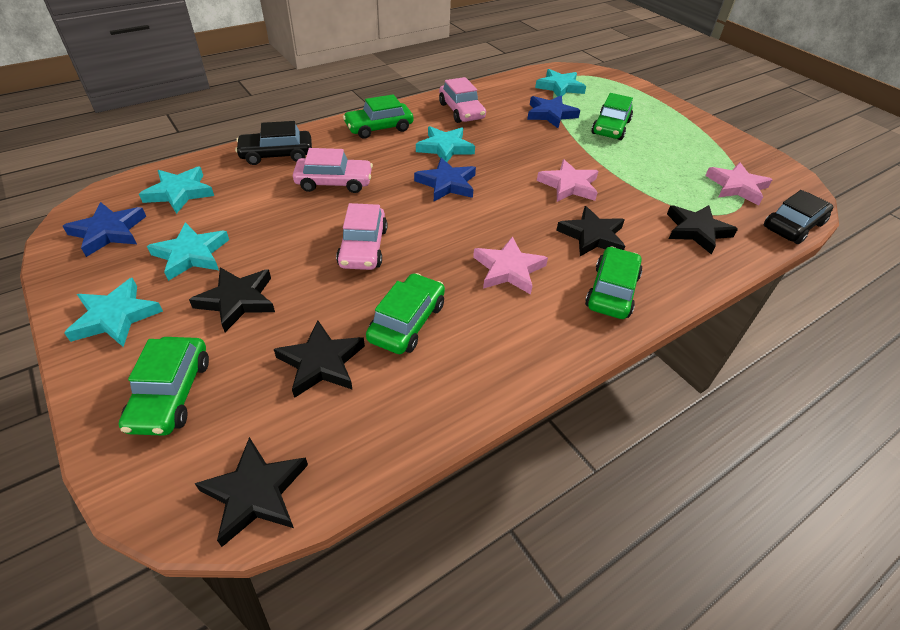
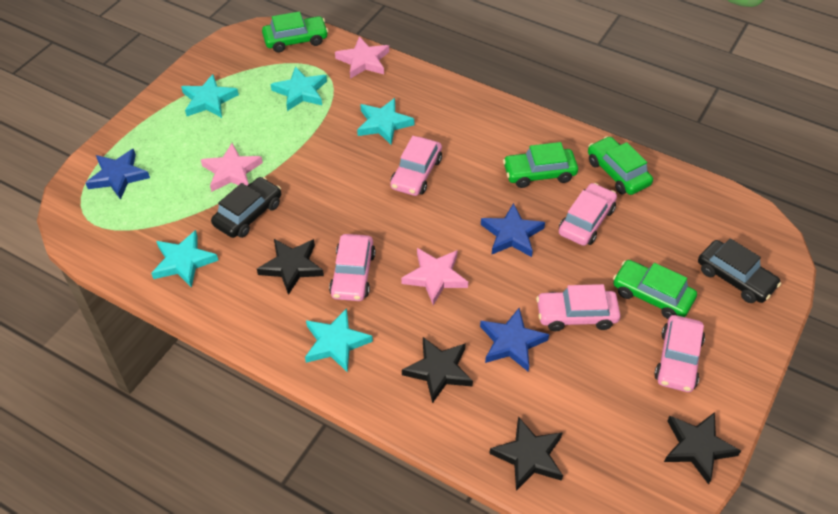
black star: [189,267,275,332] [194,437,308,547] [274,320,365,398] [556,206,625,256] [667,205,738,254] = 5 -> [257,239,324,295] [402,337,473,403] [489,416,563,491] [664,412,741,485] = 4
green car: [119,337,209,436] [343,94,413,139] [366,273,445,354] [585,246,643,319] [591,93,633,140] = 5 -> [262,11,328,53] [503,142,578,188] [588,136,653,195] [613,260,697,319] = 4
pink car: [293,148,373,193] [336,203,387,270] [439,77,486,123] = 3 -> [329,234,375,301] [390,136,442,196] [536,284,621,331] [559,183,617,246] [654,315,705,392] = 5

